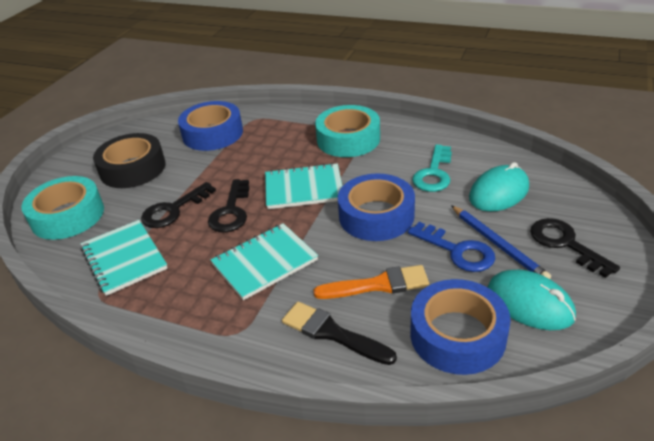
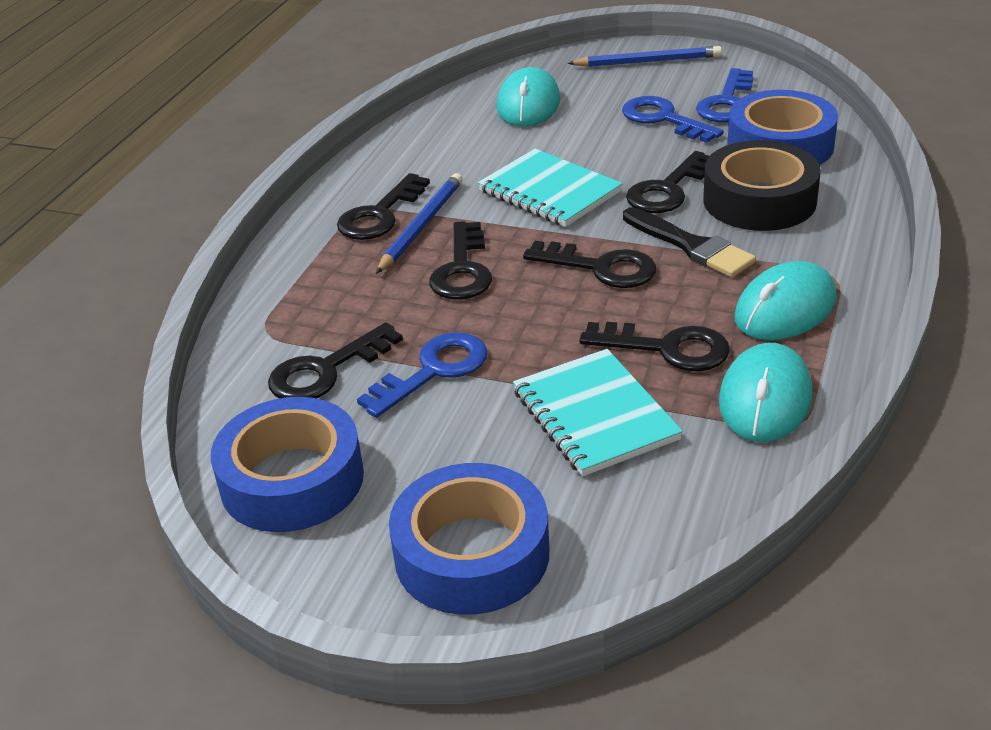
black key: [141,182,216,228] [208,179,250,233] [530,218,620,278] = 3 -> [268,322,403,399] [337,173,430,240] [429,221,492,300] [523,241,656,288] [580,322,730,371] [626,151,709,213] = 6
blue key: [408,222,495,272] = 1 -> [357,332,487,418] [622,96,724,143] [696,68,753,123] = 3
blue pencil: [451,205,551,279] = 1 -> [376,173,463,274] [567,46,722,67] = 2
orange brush: [313,265,429,299] = 1 -> none = 0
turquoise key: [412,144,452,192] = 1 -> none = 0
turquoise mouse: [469,162,529,212] [488,270,576,330] = 2 -> [496,67,560,126] [719,343,812,442] [734,261,837,340] = 3
turquoise notebook: [80,220,168,296] [211,223,318,300] [265,163,342,209] = 3 -> [478,149,623,227] [513,349,683,476] = 2
turquoise tape: [21,176,104,240] [315,105,380,157] = 2 -> none = 0

